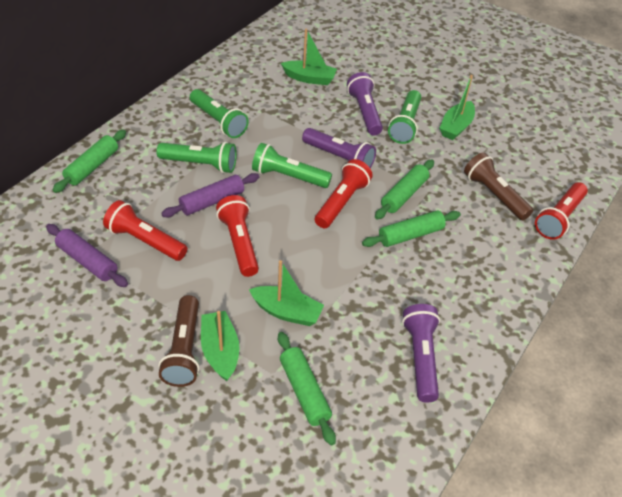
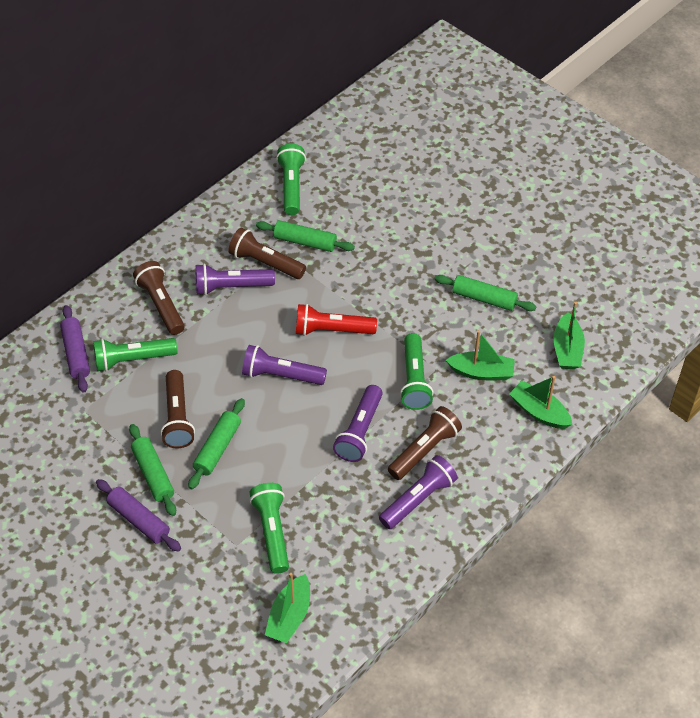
brown flashlight: [159,295,199,387] [464,152,533,220] = 2 -> [133,261,185,335] [161,370,195,448] [228,227,306,279] [388,406,462,480] = 4
purple flashlight: [302,128,376,168] [347,72,383,135] [402,304,440,403] = 3 -> [196,264,275,295] [242,345,327,385] [333,385,383,462] [379,455,458,529] = 4
red flashlight: [103,200,187,261] [216,195,259,277] [315,159,373,228] [535,182,588,240] = 4 -> [296,304,377,336] = 1

